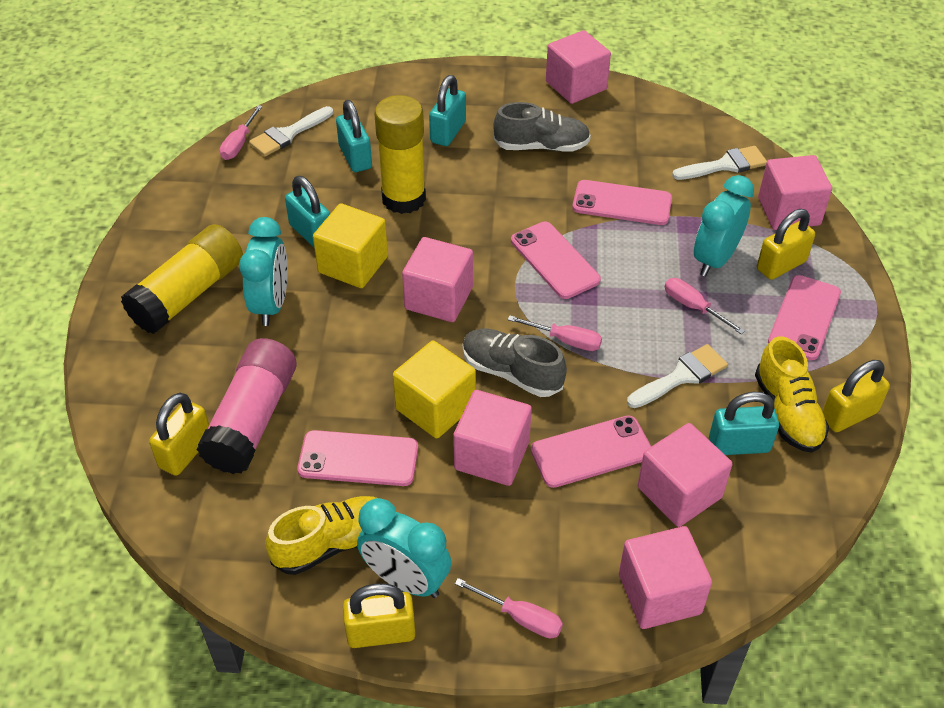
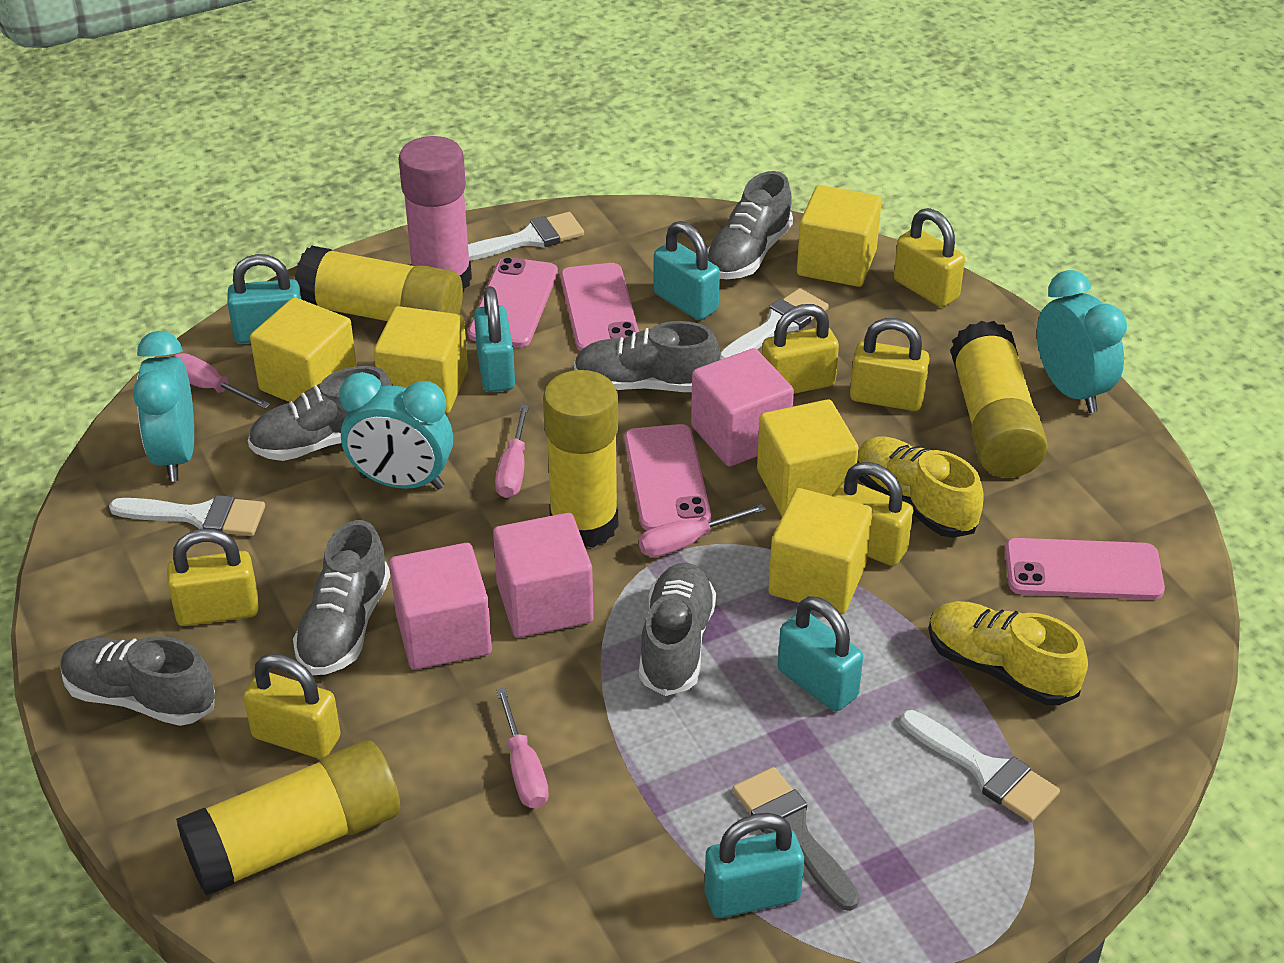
grey brush: none = 0 -> [732,767,860,911] = 1
grey shoe: [463,329,567,397] [493,102,591,152] = 2 -> [60,636,215,726] [248,366,393,461] [293,520,390,675] [574,321,720,392] [639,562,716,696] [707,171,793,279] = 6
pink cube: [402,237,473,322] [453,390,532,486] [546,30,611,104] [619,526,712,629] [638,423,732,527] [758,155,832,230] = 6 -> [389,543,492,670] [493,513,593,638] [691,348,794,467] = 3
pink phone: [297,430,418,486] [511,222,601,299] [531,415,651,488] [572,180,672,225] [768,275,841,360] = 5 -> [468,257,558,347] [560,263,639,351] [624,424,711,530] [1005,538,1165,600] = 4
turquoise padlock: [285,176,330,247] [336,100,372,172] [429,75,466,146] [709,392,779,455] = 4 -> [227,254,301,343] [474,286,515,392] [653,221,720,320] [704,813,804,918] [778,596,863,711] = 5
white brush: [249,106,333,156] [627,344,728,408] [672,146,767,180] = 3 -> [109,495,265,536] [468,212,584,261] [720,288,829,360] [900,710,1060,822] = 4
yellow cube: [313,203,388,288] [393,340,476,439] = 2 -> [250,297,357,402] [374,306,468,414] [757,399,859,516] [768,488,873,614] [797,185,882,287] = 5
yellow glue stick: [121,224,243,334] [374,95,426,214] = 2 -> [176,741,400,896] [295,246,463,321] [543,370,619,548] [950,321,1048,478] = 4
yellow padlock: [149,393,209,476] [343,583,416,648] [757,209,815,280] [822,360,890,432] = 4 -> [167,529,259,626] [243,653,341,759] [762,304,839,394] [832,462,913,566] [850,318,930,411] [894,208,965,307] = 6

